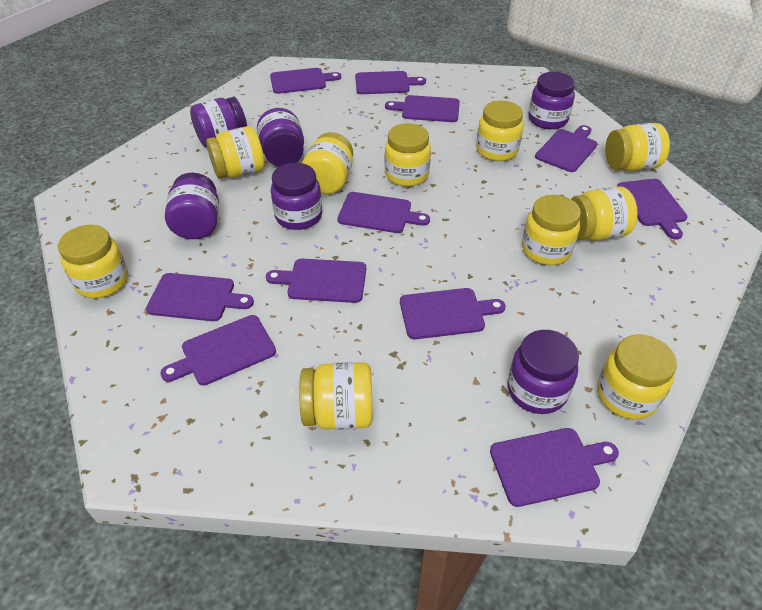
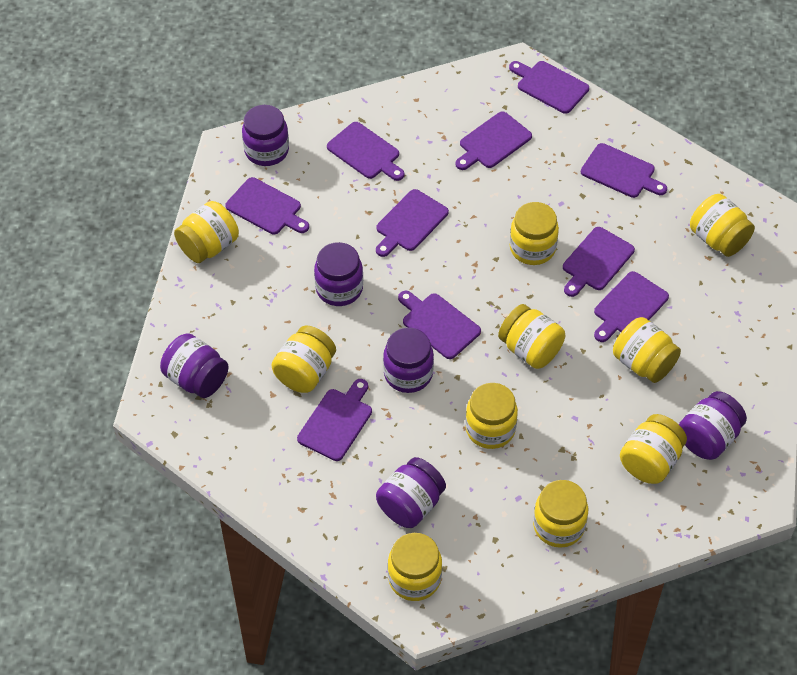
purple cutting board: [146,273,254,321] [160,315,276,386] [266,259,366,303] [270,68,341,94] [337,192,430,233] [355,71,426,94] [385,95,460,122] [400,288,506,339] [490,428,619,507] [535,125,597,172] [617,179,688,239] = 11 -> [225,177,309,234] [297,379,372,461] [327,122,404,181] [376,189,449,257] [398,291,481,359] [455,111,532,170] [509,61,589,114] [563,227,635,297] [581,143,667,198] [594,271,669,342] = 10

